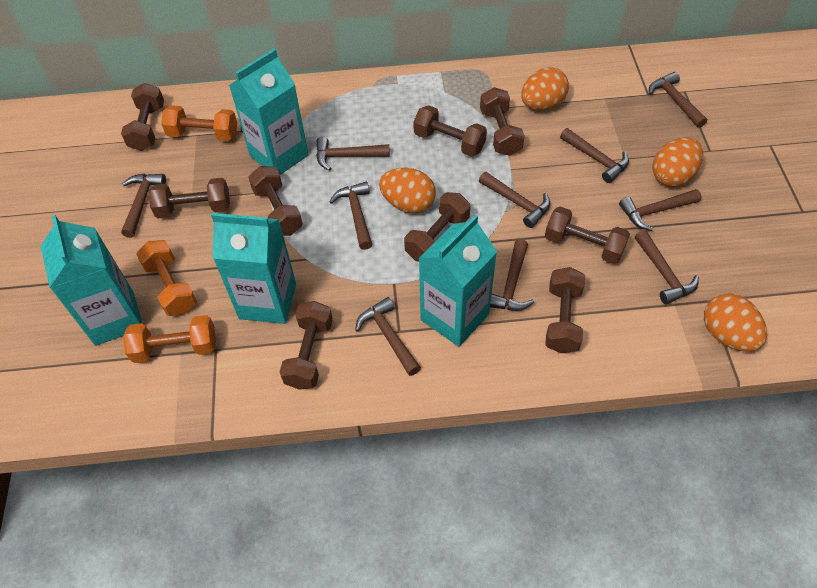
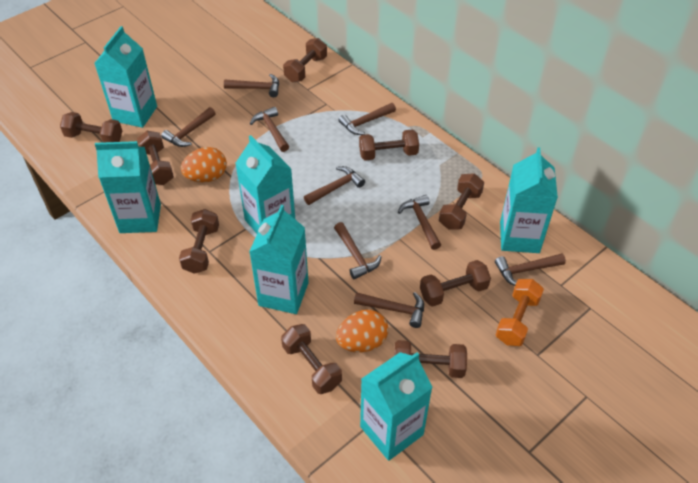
brown hammer: [121,174,166,238] [316,137,390,171] [329,181,372,250] [355,297,421,376] [479,172,550,228] [490,239,534,311] [560,128,629,183] [619,189,701,231] [635,230,699,304] [649,72,707,128] = 10 -> [161,107,216,147] [224,74,279,97] [250,107,289,152] [304,166,365,205] [334,222,381,279] [339,103,396,135] [354,292,424,328] [398,195,441,250] [495,253,566,286] = 9
orange dumbbell: [123,315,216,363] [136,240,197,316] [161,105,237,141] = 3 -> [496,279,544,346] = 1
orange egg: [379,168,436,213] [521,67,569,110] [652,137,703,187] [704,293,767,351] = 4 -> [181,147,227,182] [336,310,388,352] = 2
turquoise carton: [41,215,143,346] [211,213,296,324] [229,49,309,175] [418,215,497,347] = 4 -> [94,26,157,128] [95,141,161,233] [235,135,295,234] [249,205,309,314] [360,352,433,461] [500,147,558,253] = 6

